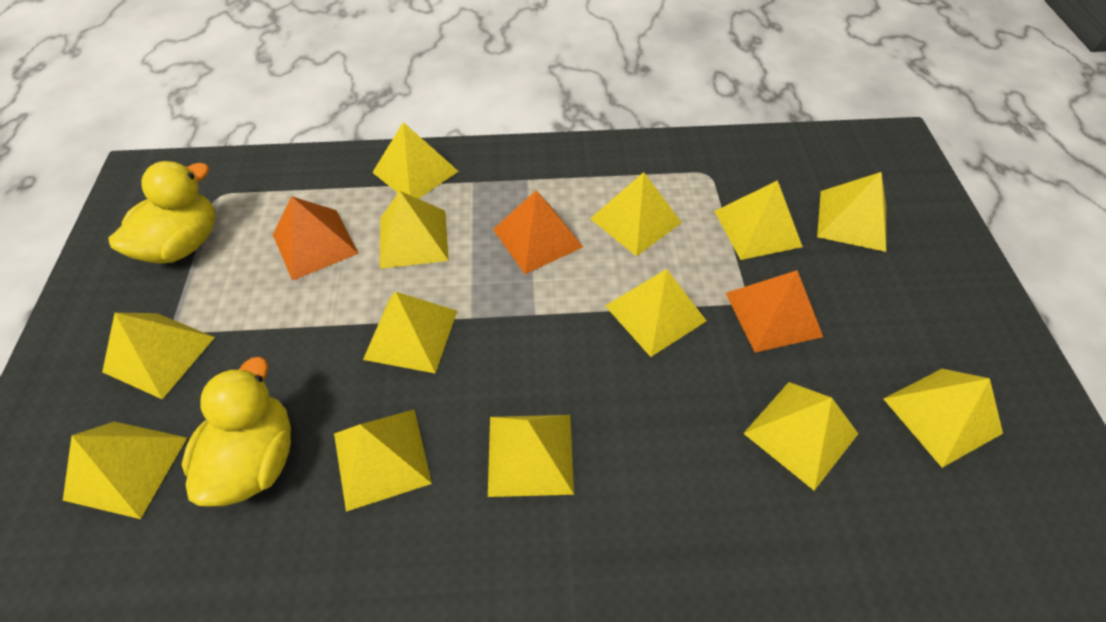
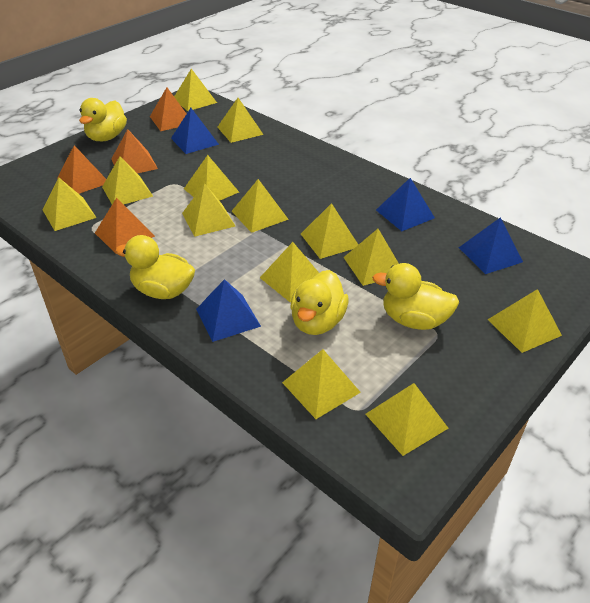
blue pyramid: none = 0 -> [171,108,219,154] [196,279,261,342] [376,178,435,231] [459,217,523,274] = 4
orange pyramid: [273,196,359,281] [493,190,583,274] [726,270,823,353] = 3 -> [57,145,106,194] [95,198,155,254] [111,129,158,174] [150,87,186,131] = 4
yellow duck: [108,161,215,264] [181,357,291,506] = 2 -> [79,98,127,142] [115,235,195,299] [290,270,349,335] [372,263,459,330] = 4

